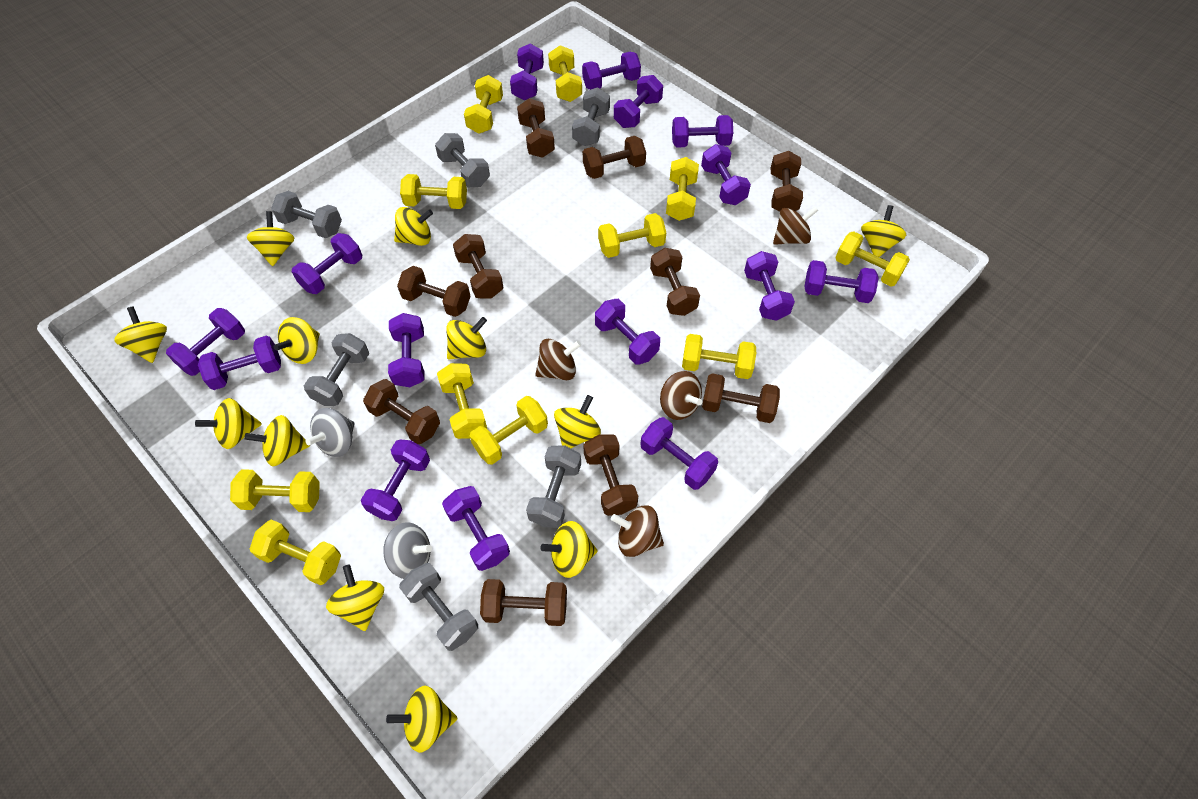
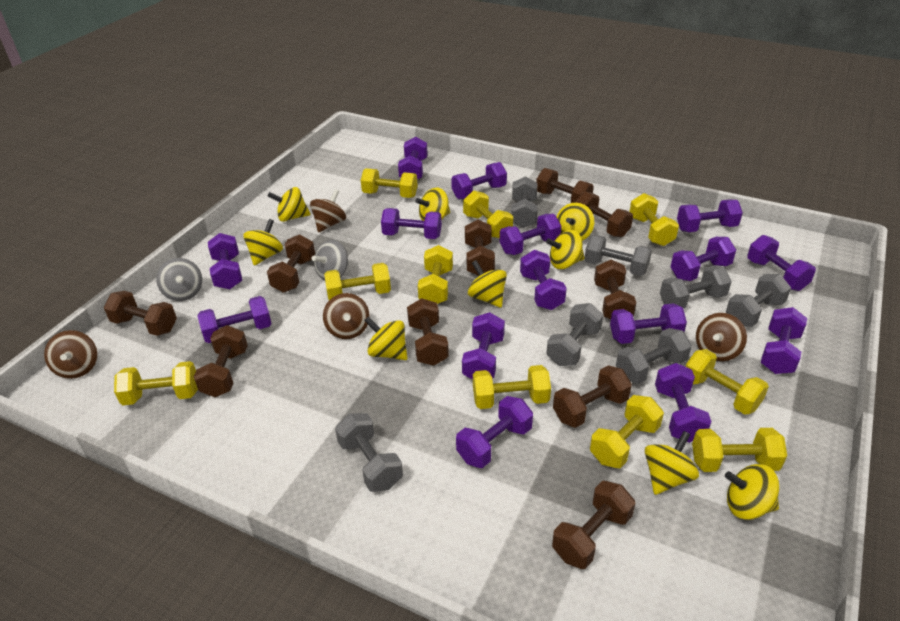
grey dumbbell: [271,191,342,238] [304,333,369,406] [399,563,478,651] [435,133,490,187] [526,446,581,528] [572,87,610,146] = 6 -> [335,413,403,492] [511,176,537,228] [546,303,603,366] [584,235,652,276] [616,328,692,384] [660,266,732,308] [726,274,791,327] = 7
yellow dumbbell: [230,469,320,512] [250,520,341,585] [400,174,467,209] [437,363,487,439] [464,75,503,134] [470,396,548,465] [548,45,582,102] [598,213,666,258] [666,157,699,221] [682,334,756,379] [835,231,910,287] = 11 -> [114,361,198,405] [324,263,391,300] [361,168,418,198] [418,245,453,304] [463,191,513,238] [473,365,551,409] [590,395,664,468] [630,193,679,246] [686,349,769,414] [692,428,787,472] = 10
yellow spinning top: [114,306,167,363] [195,398,262,449] [244,415,310,466] [247,211,294,266] [274,317,320,364] [326,565,384,631] [386,686,458,753] [394,207,433,246] [446,317,487,360] [540,521,598,578] [554,395,601,448] [861,205,906,257] = 12 -> [243,219,283,266] [268,187,311,222] [364,316,407,360] [416,187,450,221] [468,260,507,308] [546,230,585,269] [556,203,594,241] [645,431,699,495] [725,464,779,520] = 9

